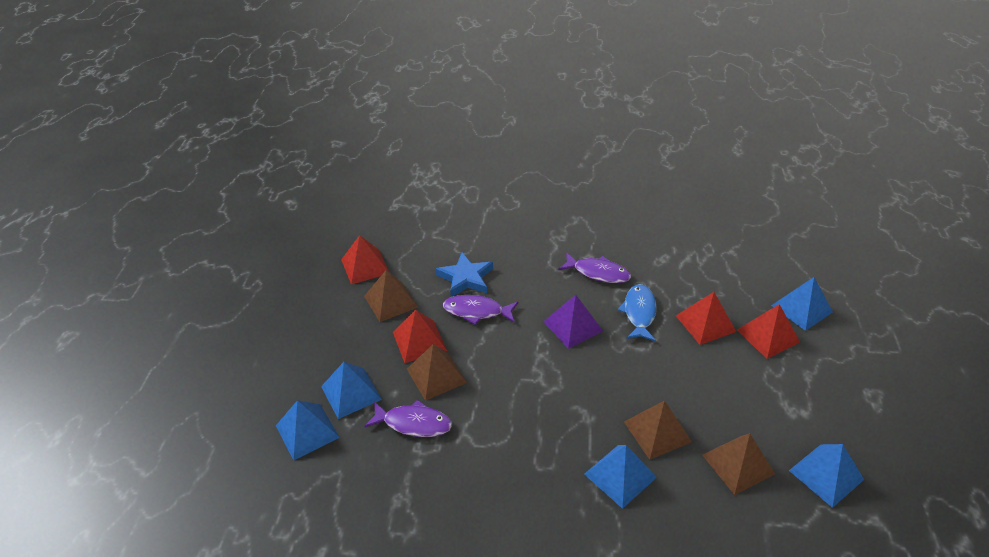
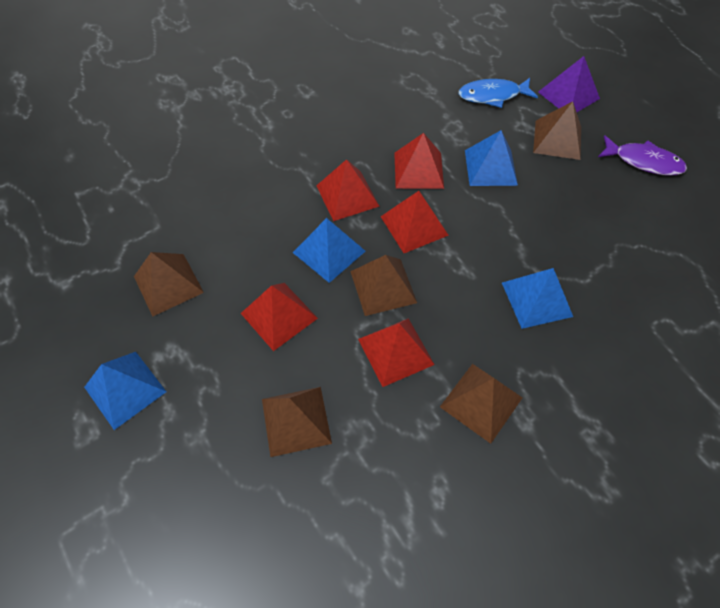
blue pyramid: [276,400,340,460] [321,362,382,419] [584,445,657,509] [771,277,833,331] [789,444,864,508] = 5 -> [84,352,166,430] [293,218,366,283] [465,130,518,186] [502,268,573,329] = 4
blue star: [436,252,493,297] = 1 -> none = 0
brown pyramid: [364,270,418,322] [407,344,467,401] [624,400,692,460] [702,433,775,495] = 4 -> [134,252,204,317] [262,387,332,457] [350,255,417,316] [440,364,522,444] [533,101,581,160] = 5
purple fish: [364,400,452,437] [443,295,518,325] [558,253,631,283] = 3 -> [598,135,687,176] = 1
red pyramid: [341,235,389,285] [393,310,447,363] [676,292,736,345] [737,304,800,359] = 4 -> [241,283,318,351] [316,159,380,221] [358,318,435,387] [380,191,449,253] [394,133,444,189] = 5

